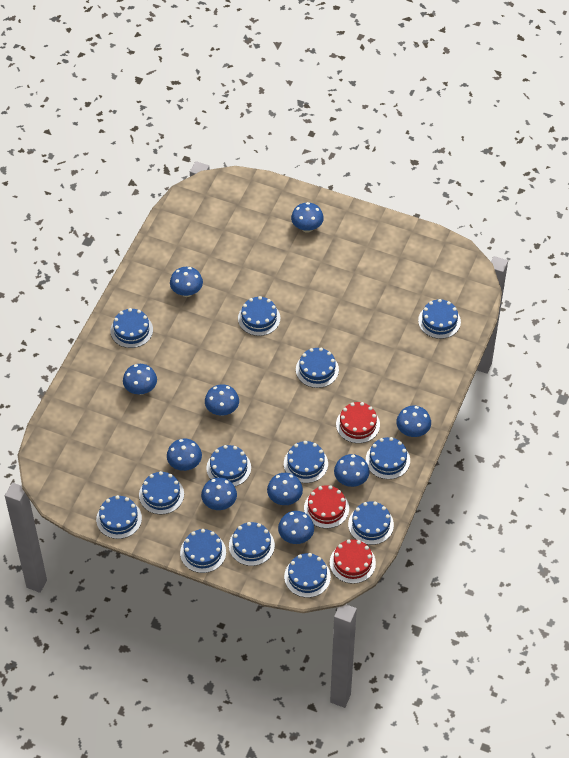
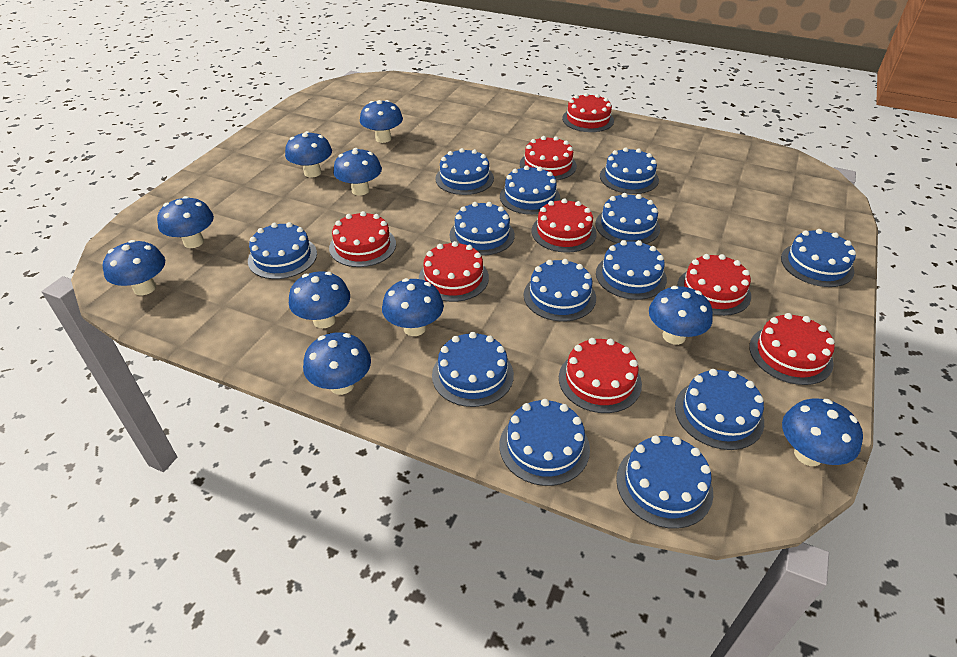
red cake: [304,485,349,528] [330,539,376,584] [336,402,380,443] = 3 -> [329,211,396,267] [419,241,489,302] [520,136,577,180] [531,198,597,253] [559,338,642,413] [562,93,614,132] [677,254,751,316] [749,313,835,385] = 8

